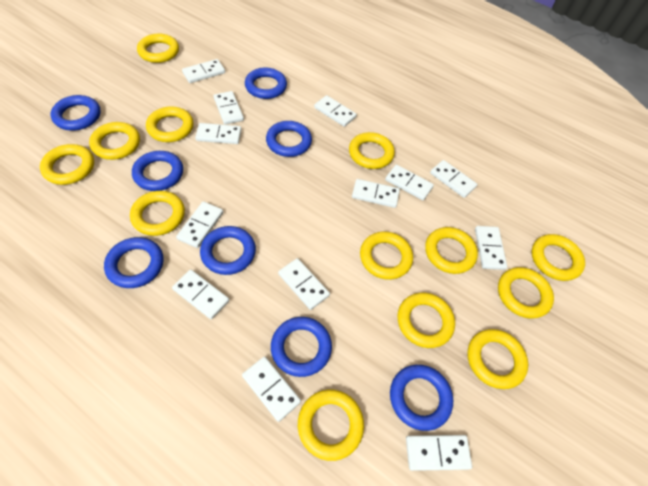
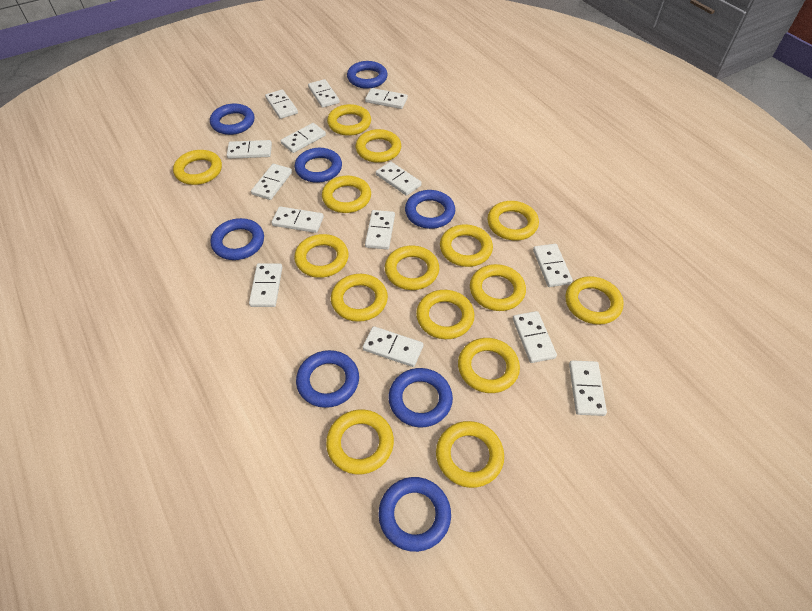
white domino: [172,270,230,319] [176,201,223,248] [182,59,225,83] [195,123,242,144] [214,91,244,125] [242,356,301,422] [278,258,330,310] [314,95,357,127] [352,179,400,208] [385,164,434,200] [406,435,472,471] [430,160,478,198] [475,226,507,270] = 13 -> [227,140,272,159] [249,263,282,307] [251,164,292,200] [265,90,298,119] [272,206,324,233] [281,123,326,153] [308,79,340,108] [362,326,424,367] [365,88,408,109] [365,210,395,250] [376,161,422,196] [513,311,557,363] [533,244,573,287] [569,360,607,416] = 14
yellow ring: [40,144,94,185] [89,122,140,160] [130,191,185,236] [137,34,179,63] [146,106,193,142] [298,390,364,461] [349,132,395,169] [360,231,413,280] [397,293,455,348] [425,227,478,274] [467,329,528,389] [498,267,554,319] [531,234,585,281] = 13 -> [173,150,222,185] [294,234,349,278] [322,176,371,213] [326,409,394,474] [327,104,371,136] [331,274,388,322] [356,129,401,163] [385,246,439,290] [416,290,475,339] [436,421,504,488] [440,224,493,267] [458,338,520,393] [470,264,526,311] [487,201,539,241] [565,276,624,325] = 15

